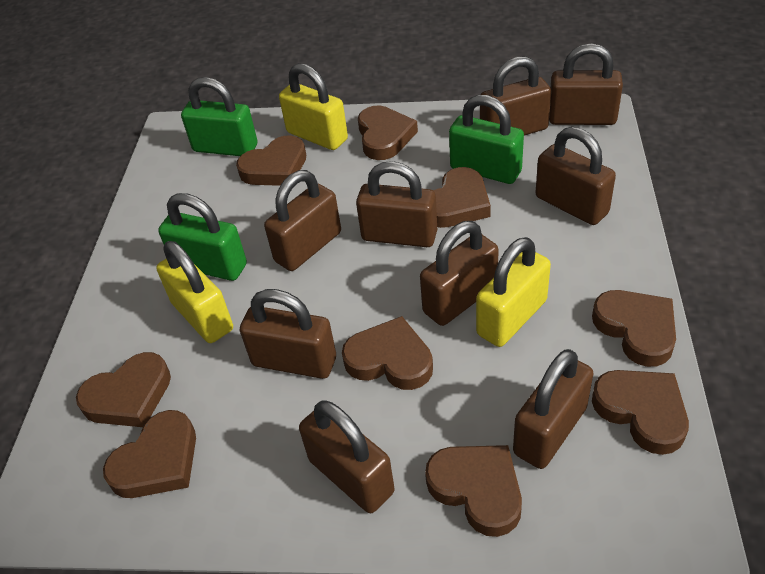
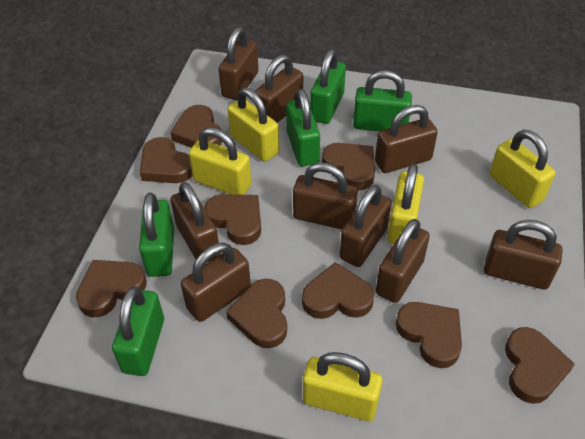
green padlock: [158,193,247,281] [181,77,257,156] [449,95,524,184] = 3 -> [112,286,164,376] [139,193,174,277] [286,89,320,166] [310,49,346,124] [353,70,412,131] = 5
yellow padlock: [156,241,233,343] [279,63,348,150] [476,237,551,347] = 3 -> [189,127,251,195] [228,88,279,162] [303,352,383,421] [387,164,424,244] [490,130,555,208] = 5

